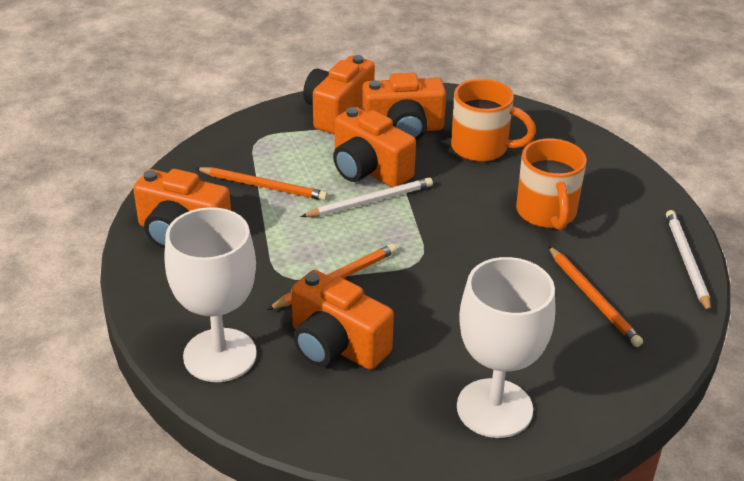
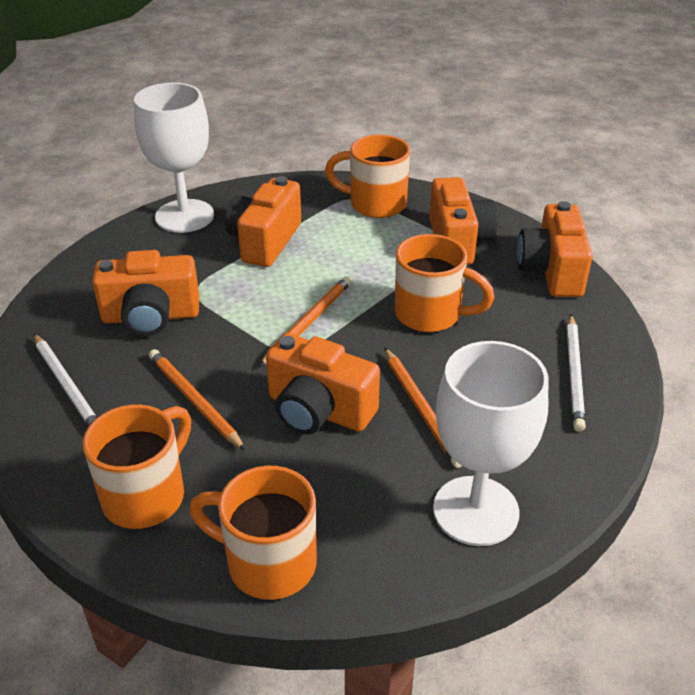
orange mug: [451,79,536,162] [516,138,587,230] = 2 -> [83,404,191,529] [189,466,317,600] [325,135,410,218] [395,234,494,332] = 4

